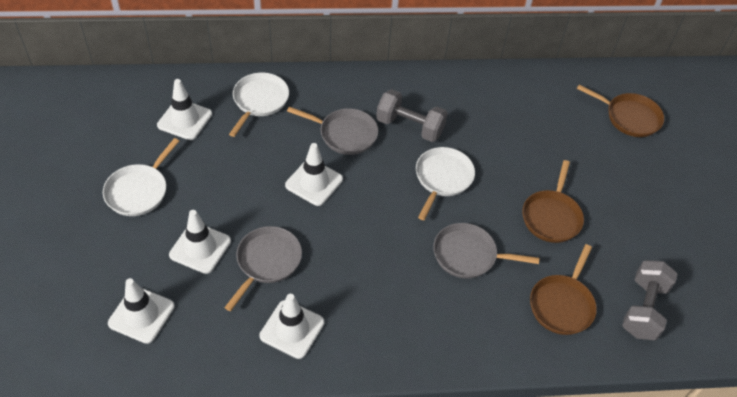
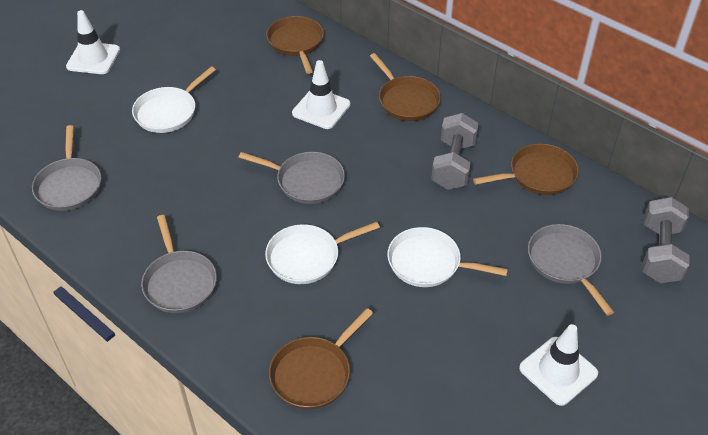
brown pan: [522,160,584,243] [530,244,597,335] [577,84,664,137] = 3 -> [266,16,324,74] [269,308,373,409] [370,53,441,121] [473,144,579,195] = 4
grey pan: [224,226,302,311] [287,107,378,155] [433,223,539,279] = 3 -> [32,125,101,211] [141,215,217,313] [239,152,345,204] [528,224,614,316] = 4
white traffic cone: [108,278,175,344] [157,79,212,140] [169,210,231,274] [259,294,324,359] [285,143,343,206] = 5 -> [66,10,120,74] [292,60,350,129] [519,324,598,406] = 3

